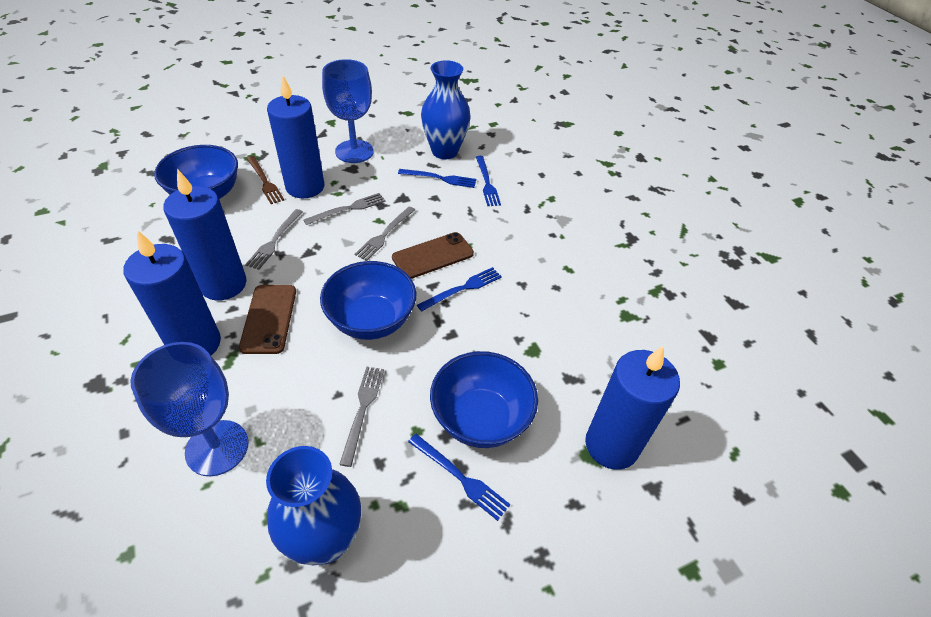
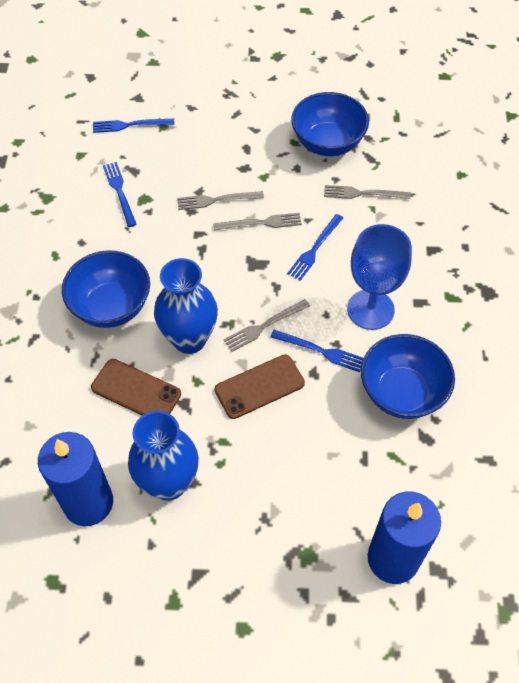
blue candle: [123,230,221,355] [163,169,247,300] [267,75,324,198] [585,345,680,470] = 4 -> [38,432,113,526] [368,492,441,584] = 2
blue goblet: [130,342,249,476] [322,59,374,163] = 2 -> [347,224,412,330] = 1
brown fork: [247,156,284,204] = 1 -> none = 0

